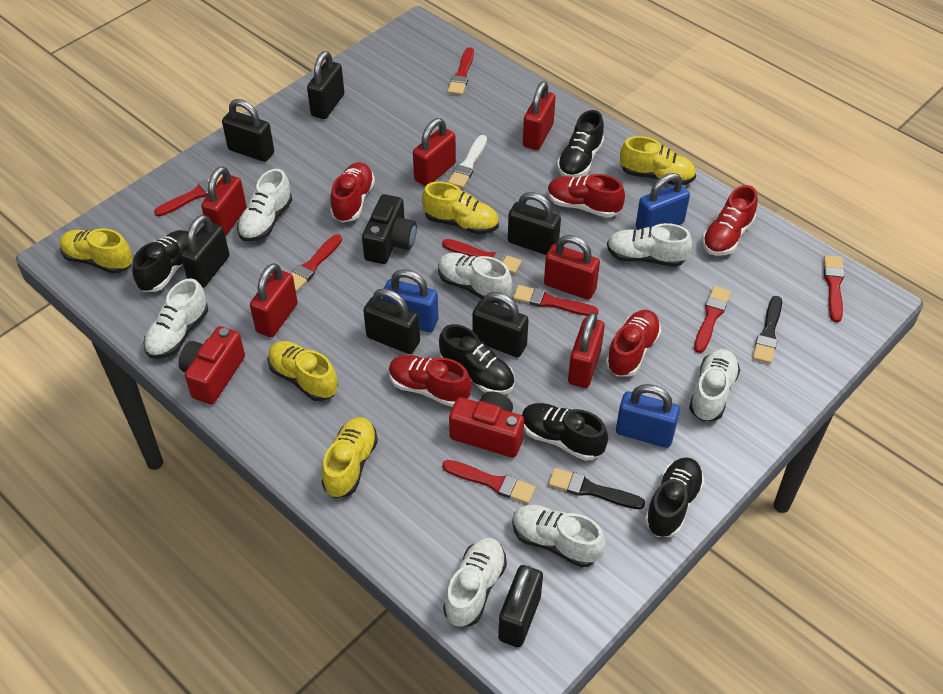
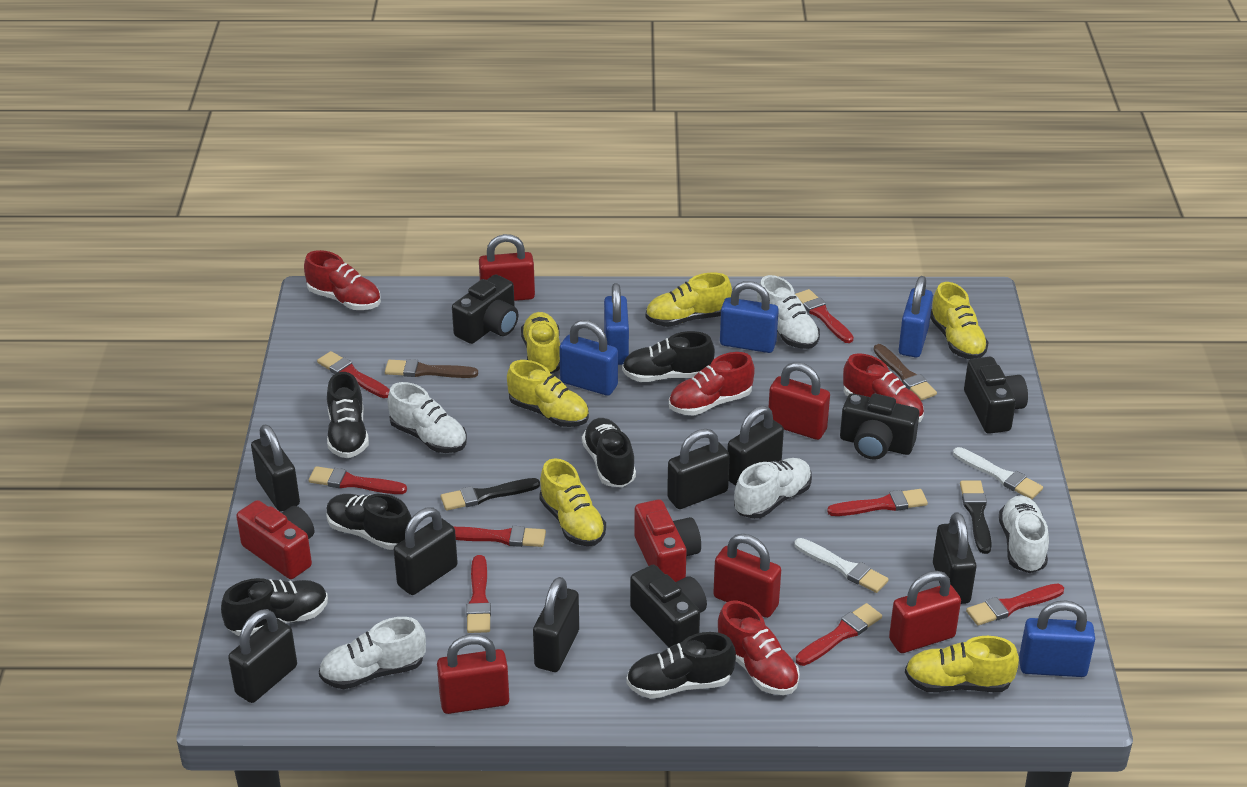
black camera: [362,194,417,264] = 1 -> [452,274,518,344] [630,565,707,647] [840,393,919,460] [964,357,1028,434] = 4
black shoe: [132,230,188,292] [439,324,514,395] [522,403,608,461] [557,110,604,178] [645,457,704,537] = 5 -> [221,578,328,636] [326,494,412,550] [327,372,369,458] [582,418,636,487] [622,331,715,382] [626,632,736,699] = 6
blue padlock: [382,269,438,332] [616,384,680,448] [636,173,690,230] = 3 -> [559,320,618,396] [604,283,629,365] [720,281,779,353] [899,276,933,357] [1019,600,1095,677] = 5
brown brush: none = 0 -> [385,359,478,378] [873,344,937,401] = 2
red padlock: [201,166,247,237] [250,263,298,337] [413,118,456,186] [523,81,556,150] [544,235,600,300] [568,312,605,388] = 6 -> [437,634,509,714] [479,234,535,301] [713,534,781,618] [769,362,830,440] [889,571,961,653] = 5
red shoe: [330,162,375,222] [389,355,472,407] [547,174,625,218] [606,310,661,377] [702,185,758,256] = 5 -> [304,250,381,310] [669,352,755,416] [718,601,800,695] [843,353,924,423] = 4
white brush: [448,135,487,188] = 1 -> [794,538,889,593] [953,447,1043,499] = 2
white shoe: [143,278,208,359] [237,169,292,242] [438,253,512,303] [443,538,507,627] [512,505,606,567] [607,223,692,267] [689,349,740,421] = 7 -> [319,617,426,689] [388,382,467,453] [734,458,812,519] [757,275,820,349] [999,496,1049,573] = 5
yellow shoe: [60,228,133,274] [267,341,338,401] [321,417,378,498] [422,182,499,235] [620,136,696,185] = 5 -> [507,360,589,427] [521,312,560,374] [539,458,606,546] [646,272,732,327] [905,636,1019,693] [930,282,989,359] = 6

